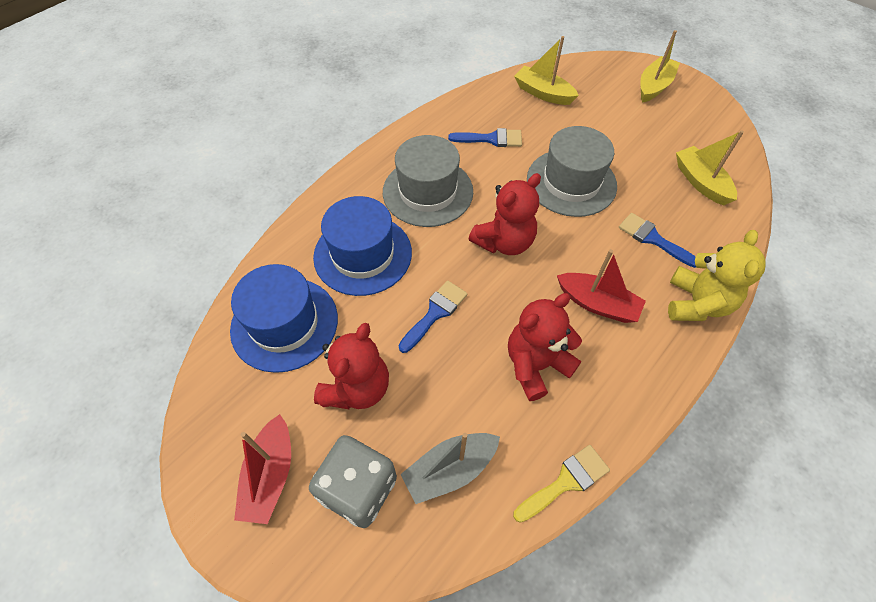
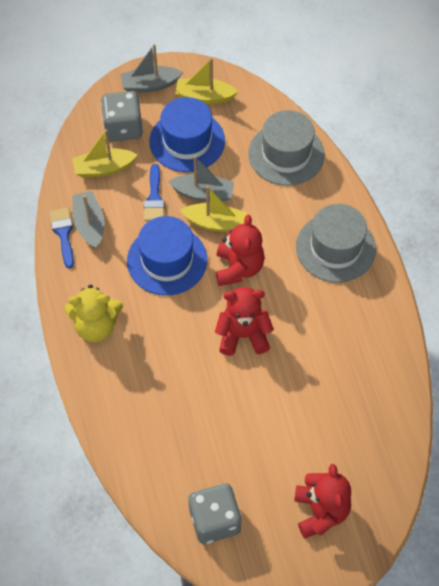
blue brush: [399,280,467,353] [448,128,522,147] [619,213,696,268] = 3 -> [50,208,74,269] [144,164,165,221] = 2
grey boat: [400,433,500,504] = 1 -> [72,191,105,249] [120,44,183,93] [168,155,234,202] = 3
grey dice: [309,435,397,528] = 1 -> [101,91,143,142] [189,483,242,544] = 2
red boat: [234,414,291,524] [557,249,646,323] = 2 -> none = 0
yellow brush: [513,445,610,523] = 1 -> none = 0

